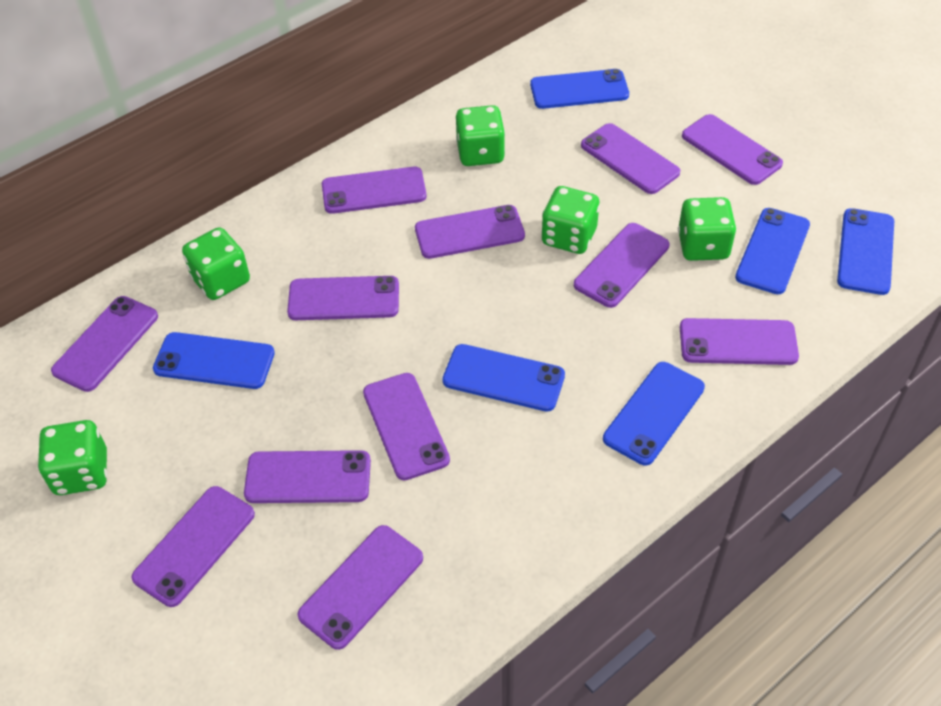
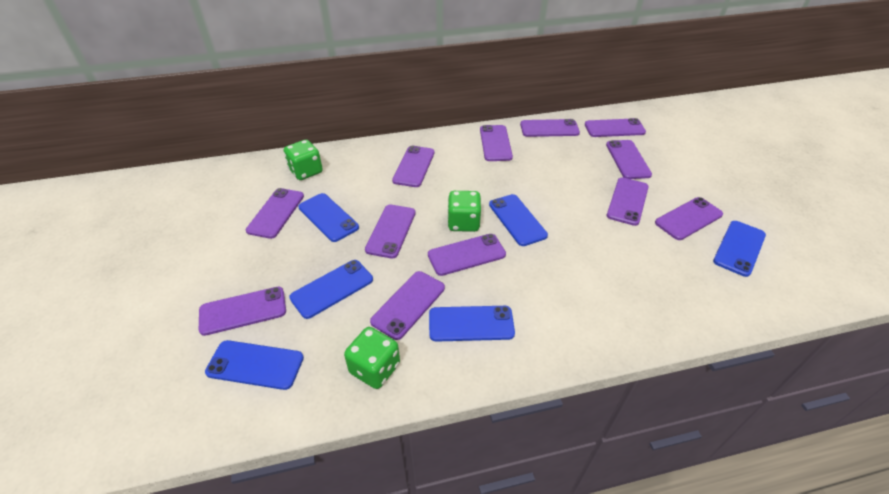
green dice: [38,420,107,495] [182,227,250,300] [456,105,505,166] [541,186,600,254] [678,197,737,261] = 5 -> [284,140,323,180] [344,327,400,389] [447,191,481,232] = 3

